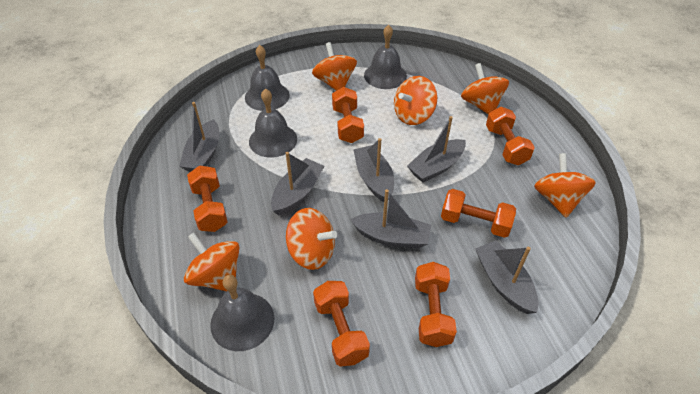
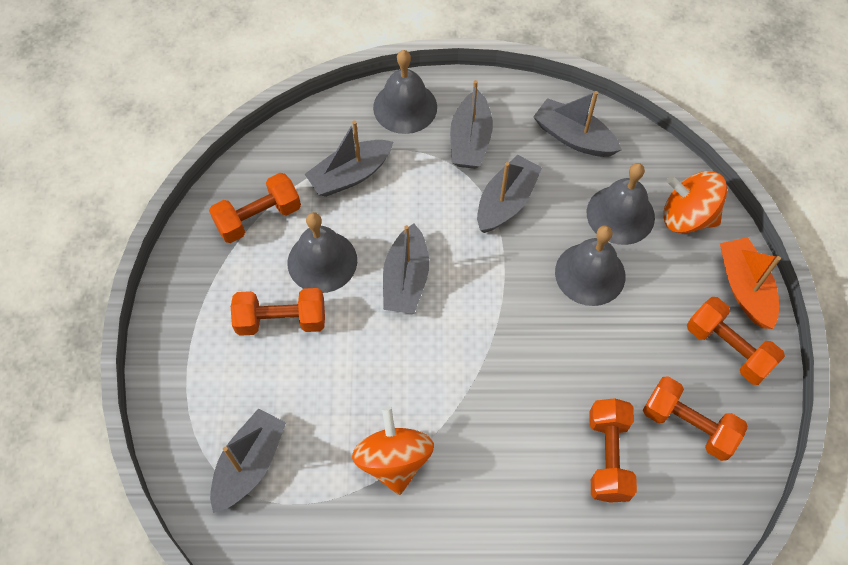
orange boat: none = 0 -> [720,237,781,329] = 1
orange dumbbell: [187,165,228,232] [313,281,370,367] [332,87,364,143] [415,262,457,347] [441,189,516,238] [486,107,535,165] = 6 -> [209,173,301,243] [231,288,325,336] [589,398,637,503] [643,376,748,461] [687,297,785,385] = 5
orange spinning top: [184,233,239,291] [286,208,337,270] [312,42,357,91] [394,76,437,125] [461,63,509,115] [534,153,596,218] = 6 -> [352,407,434,495] [663,171,727,233] = 2

